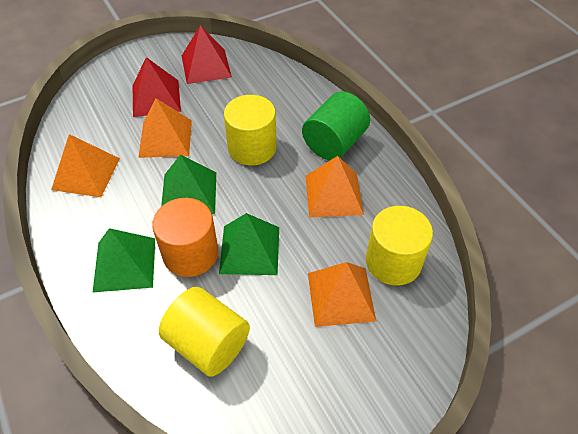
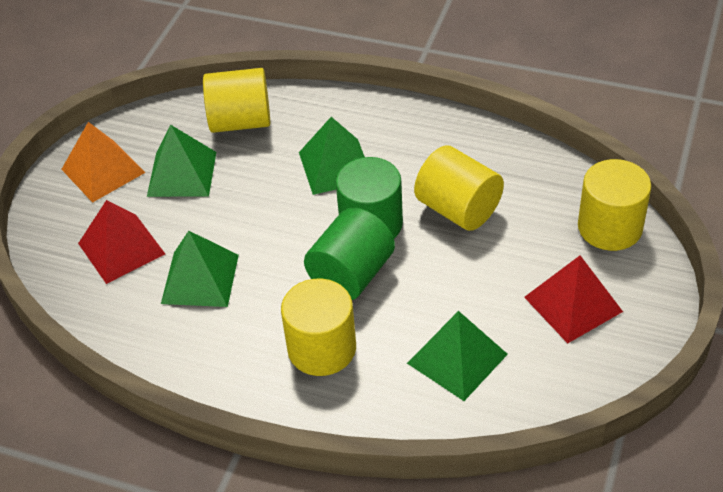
green cylinder: [302,92,370,160] = 1 -> [304,207,395,300] [336,157,403,238] = 2
green pyramid: [92,228,155,293] [161,155,216,214] [219,213,279,275] = 3 -> [147,125,216,197] [161,231,239,307] [299,117,365,195] [407,311,508,401] = 4
orange cylinder: [152,198,218,277] = 1 -> none = 0
orange pyramid: [51,134,120,197] [138,98,192,158] [305,156,364,218] [308,262,376,327] = 4 -> [61,122,146,203] = 1
yellow cylinder: [159,287,250,377] [224,95,276,166] [366,206,433,285] = 3 -> [203,68,270,133] [281,278,356,376] [414,145,504,231] [578,159,651,251] = 4

